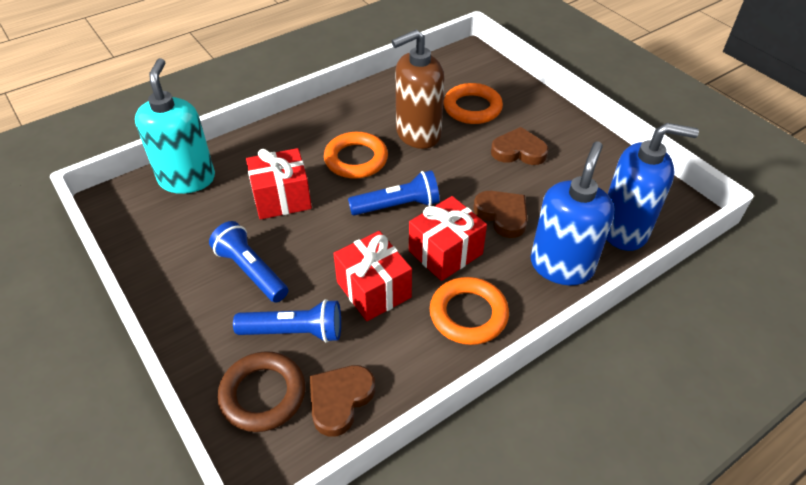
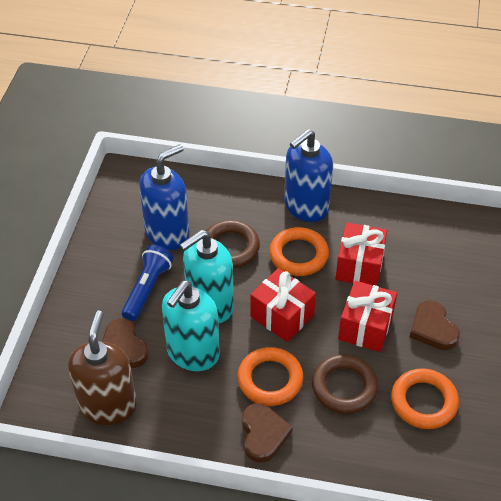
blue flashlight: [209,221,288,302] [233,299,341,342] [348,170,440,216] = 3 -> [122,245,173,321] = 1
brown ring: [217,351,305,432] = 1 -> [206,220,260,268] [312,354,378,414] = 2
turquoise soap dispenser: [135,58,215,194] = 1 -> [162,281,220,371] [180,230,234,323] = 2

